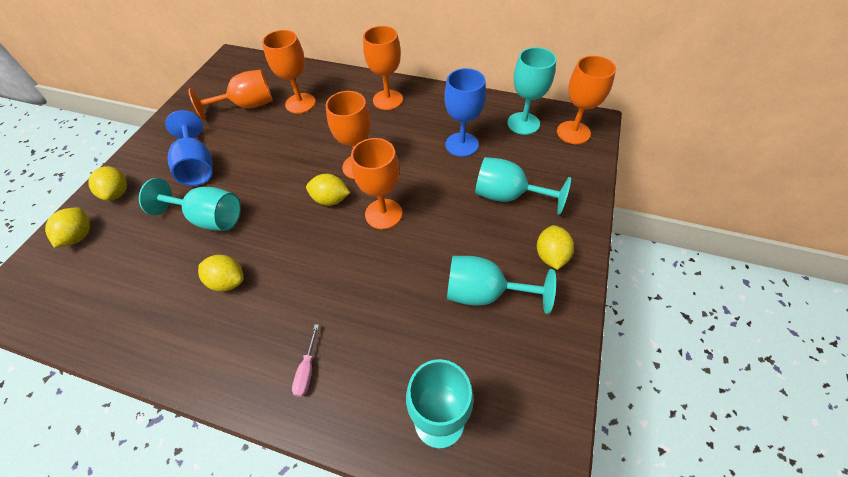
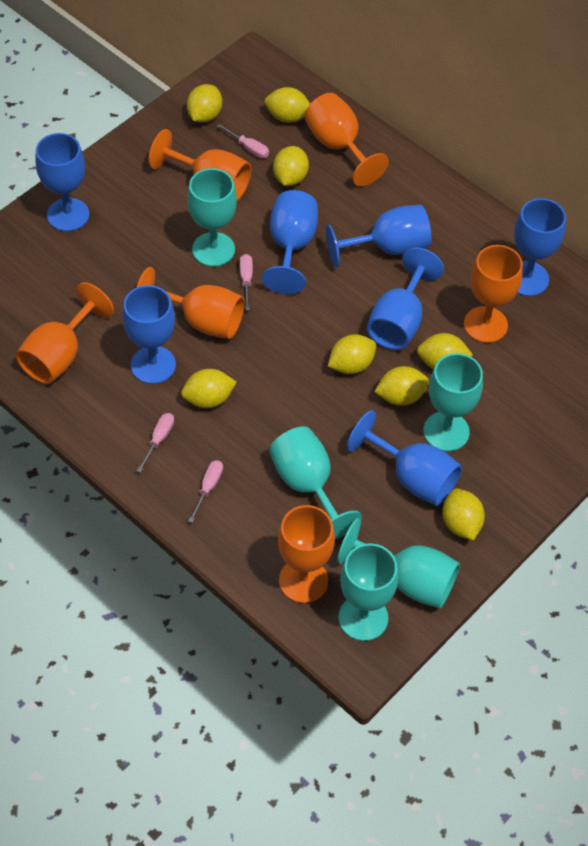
blue goblet: [165,110,213,186] [444,68,486,157] = 2 -> [35,133,90,232] [123,285,176,384] [262,190,318,294] [326,205,432,267] [347,410,462,506] [367,248,444,350] [514,198,566,296] = 7
pink screwdriver: [292,324,319,397] = 1 -> [137,413,174,473] [188,460,223,523] [217,124,269,158] [239,254,253,310] = 4
yellow lemon: [45,208,90,248] [88,166,127,201] [198,255,243,291] [306,174,350,206] [537,225,574,270] = 5 -> [181,369,237,408] [187,84,222,123] [264,87,310,123] [273,146,309,186] [328,334,376,374] [374,366,429,406] [417,333,473,369] [442,488,485,541] = 8

